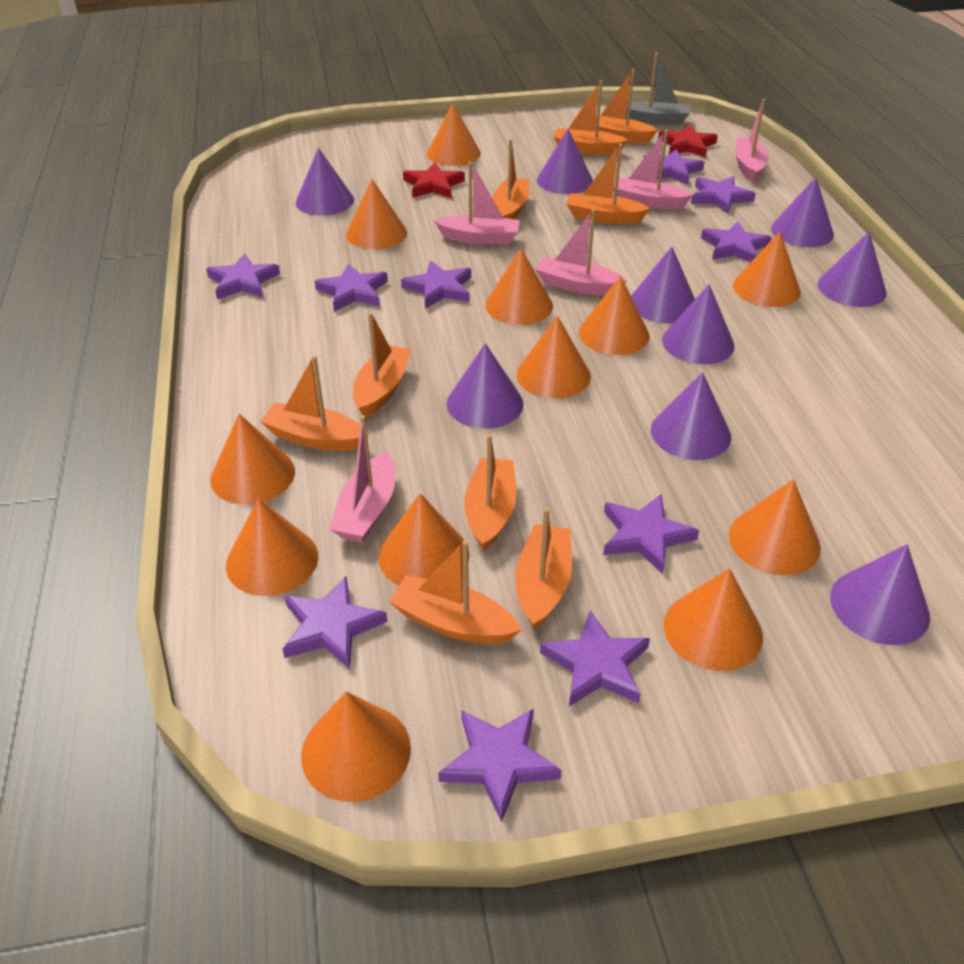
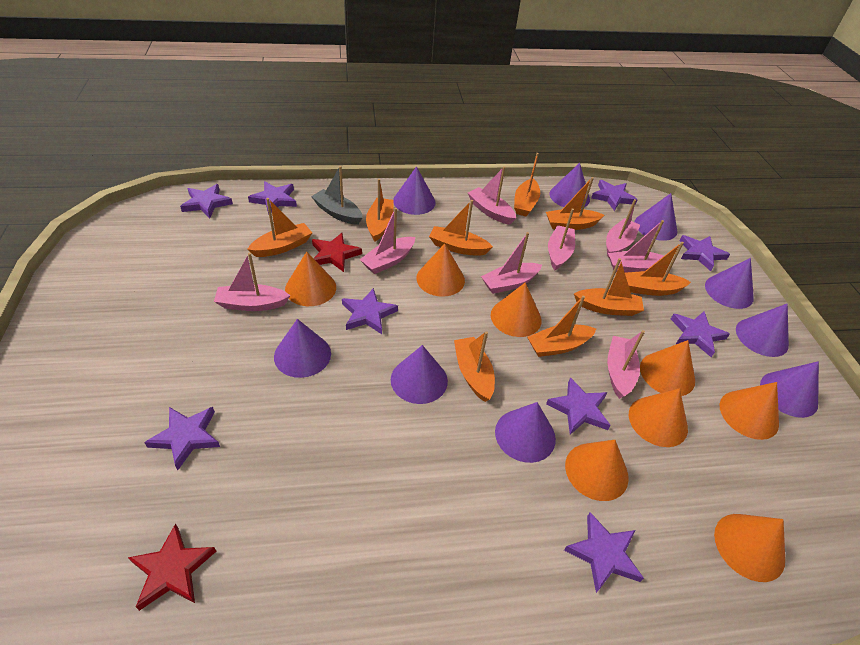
orange cone: [210,414,295,505] [226,498,318,596] [301,691,411,802] [346,179,407,249] [378,493,470,585] [427,103,481,166] [485,248,553,325] [516,316,591,399] [579,276,650,355] [664,568,763,671] [729,479,821,575] [733,232,801,307] = 12 -> [285,251,336,306] [416,244,465,297] [491,282,542,337] [565,440,629,501] [629,388,688,447] [640,340,695,396] [714,514,785,582] [720,382,779,440] = 8
pink boat: [329,415,395,543] [434,162,520,244] [535,209,627,295] [613,130,693,209] [735,99,768,182] = 5 -> [214,253,290,311] [360,208,415,274] [468,166,516,225] [481,232,542,294] [548,209,575,271] [606,199,640,258] [607,330,645,399] [608,220,664,273] = 8
purple star: [206,253,280,300] [283,576,387,669] [315,263,388,312] [401,261,471,309] [438,708,562,822] [540,610,650,707] [603,494,699,574] [643,149,705,185] [691,176,756,214] [701,222,772,263] = 10 -> [144,407,220,470] [180,184,233,218] [248,181,297,215] [342,288,398,334] [546,377,610,435] [564,512,644,593] [591,180,638,211] [671,311,730,357] [679,235,730,271] = 9

